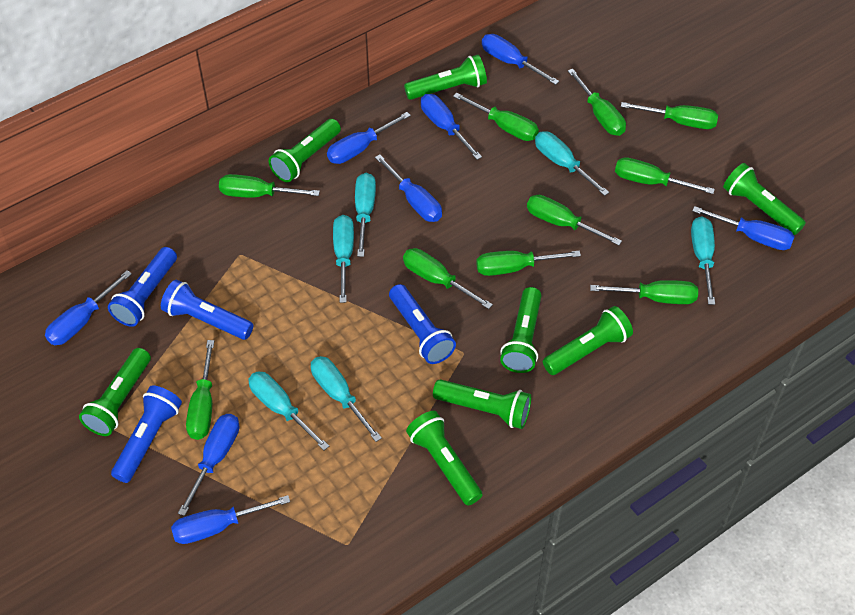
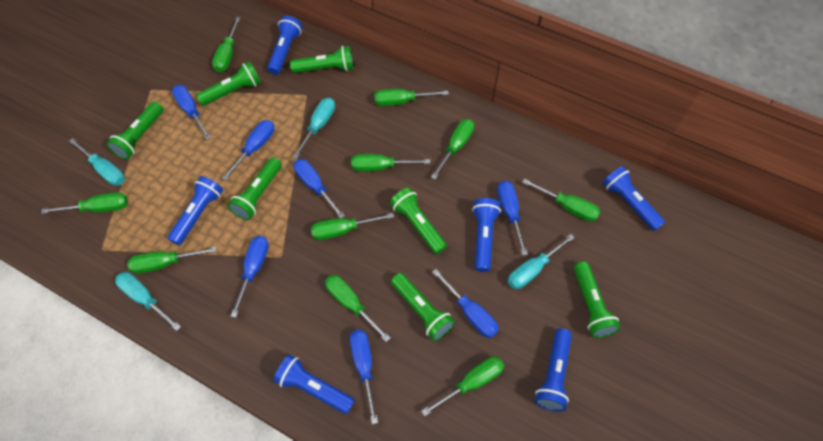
blue flashlight: [108,247,177,327] [111,385,182,483] [161,280,254,340] [389,284,456,364] = 4 -> [167,176,223,245] [267,16,302,75] [273,354,355,414] [472,198,501,272] [535,329,572,412] [602,166,665,231] = 6
blue screwdriver: [45,270,132,345] [171,495,290,544] [178,414,239,516] [327,112,411,164] [375,154,442,222] [421,94,482,160] [482,34,559,85] [692,206,795,250] = 8 -> [172,85,211,140] [221,120,274,181] [231,236,269,318] [294,159,345,218] [350,330,378,424] [432,269,498,338] [497,181,528,256] = 7
green flashlight: [79,348,151,436] [269,119,341,182] [404,55,487,100] [406,411,482,506] [433,379,531,429] [500,287,542,373] [543,306,633,375] [723,163,806,235] = 8 -> [106,102,163,160] [196,61,261,106] [228,157,282,220] [290,46,353,73] [390,188,447,254] [391,273,455,341] [574,261,620,338] = 7
turquoise screwdriver: [248,372,329,451] [311,356,382,442] [333,215,354,303] [355,173,376,257] [535,131,609,196] [691,216,715,305] = 6 -> [69,138,125,186] [115,272,181,331] [293,98,335,159] [508,234,575,289] = 4

